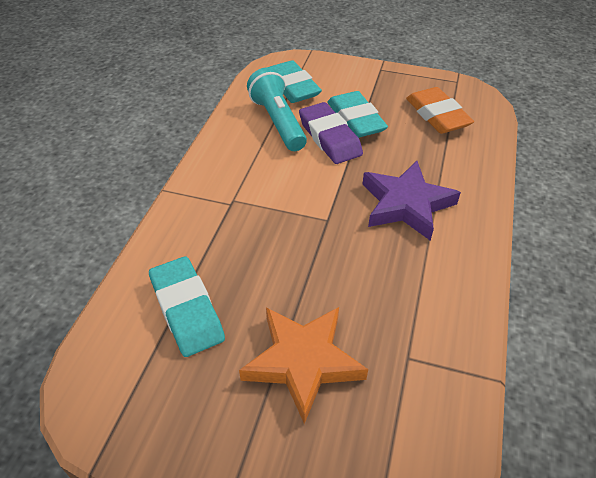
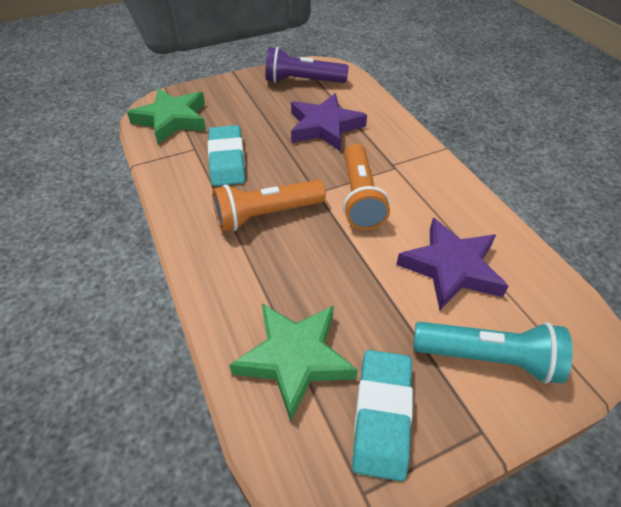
green star: none = 0 -> [127,88,206,144] [229,303,358,421] = 2
orange eraser: [406,87,474,134] = 1 -> none = 0
orange flashlight: none = 0 -> [212,180,326,232] [343,144,390,230] = 2
orange star: [239,307,368,424] = 1 -> none = 0
purple eraser: [299,102,363,164] = 1 -> none = 0
purple flashlight: none = 0 -> [265,47,349,83] = 1
purple star: [362,161,461,241] = 1 -> [291,93,367,151] [396,218,509,310] = 2
turquoise eraser: [149,256,225,357] [269,60,322,103] [327,91,388,138] = 3 -> [208,125,245,186] [352,350,413,481] = 2

